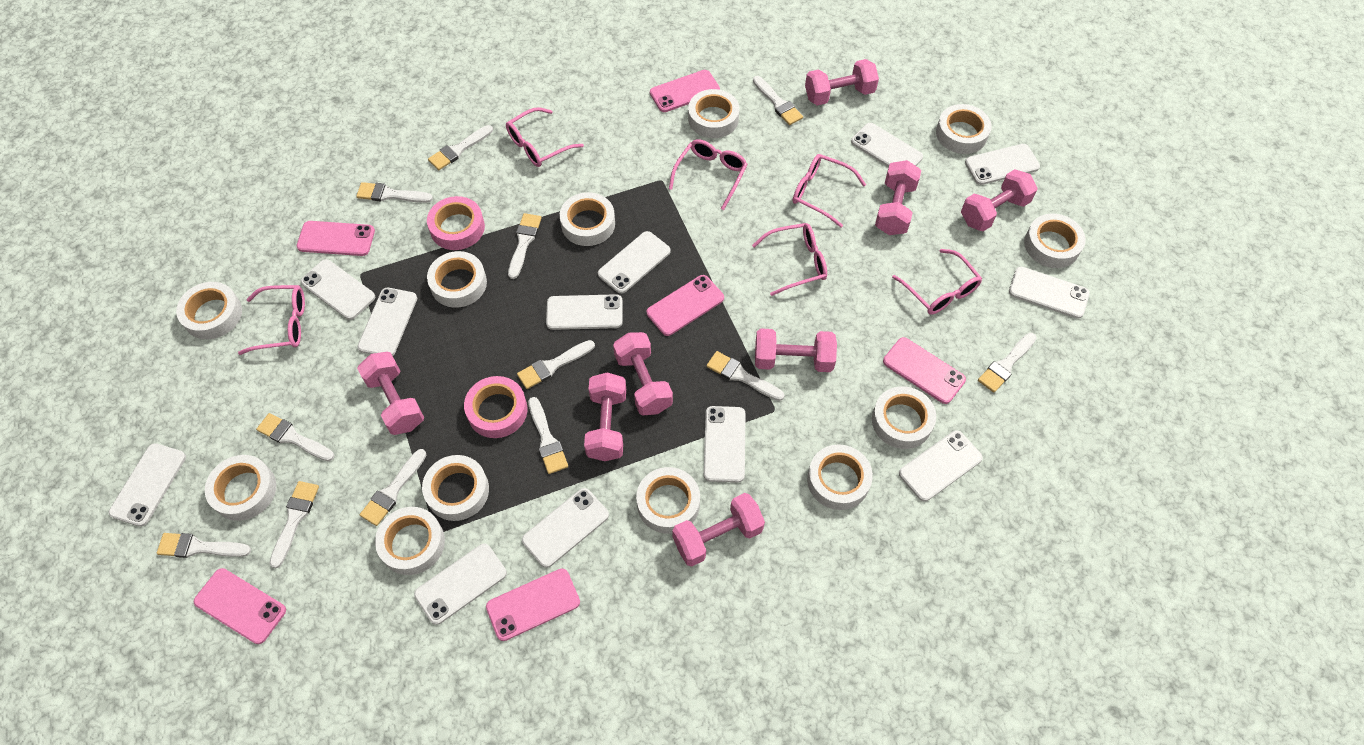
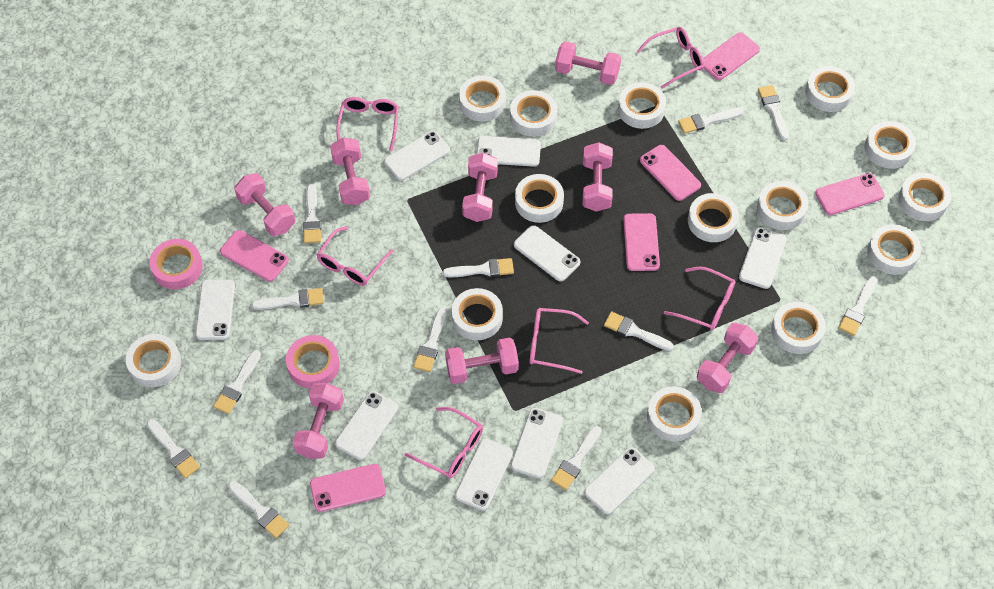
white phone: [109,443,186,527] [301,259,375,320] [357,288,417,356] [414,544,507,625] [522,488,609,568] [546,294,623,330] [598,231,671,294] [704,406,746,483] [851,123,923,167] [899,430,983,501] [965,144,1040,185] [1009,267,1090,319] = 12 -> [195,280,235,340] [335,391,398,460] [384,131,450,181] [455,438,513,511] [477,136,541,167] [511,408,563,478] [514,225,580,282] [584,447,655,515] [739,227,787,289] = 9
white tape: [176,282,242,339] [205,455,276,521] [375,507,445,575] [422,455,489,521] [427,251,487,308] [560,192,615,246] [636,467,700,534] [688,89,740,138] [807,444,873,510] [872,386,936,449] [936,104,992,154] [1024,214,1086,268] = 12 -> [126,334,181,387] [452,288,503,340] [459,76,506,122] [510,90,557,137] [515,174,564,223] [618,82,666,129] [647,386,702,441] [688,193,739,242] [757,181,808,230] [771,302,826,354] [805,66,855,112] [865,121,916,169] [867,224,921,275] [898,173,951,221] = 14

